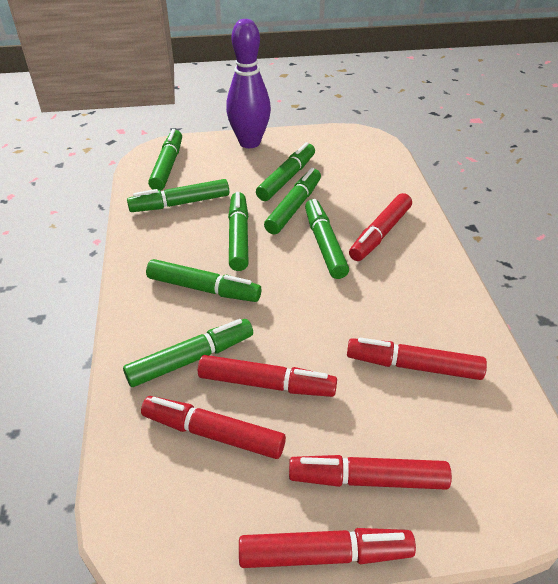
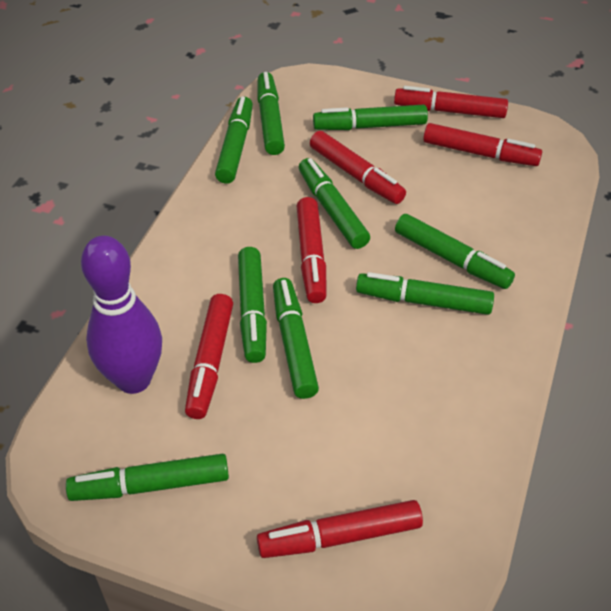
green marker: [123,319,253,387] [127,179,229,212] [146,259,262,302] [148,129,182,191] [228,192,248,271] [256,142,315,201] [264,168,321,234] [305,199,349,279] = 8 -> [66,454,229,501] [215,96,253,184] [238,247,267,363] [257,72,285,155] [273,278,319,399] [299,158,370,249] [313,105,428,130] [356,272,494,315] [395,214,515,289] = 9

